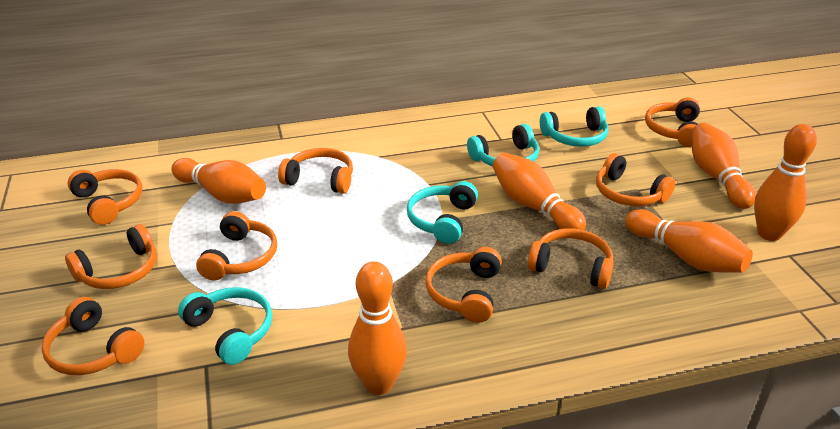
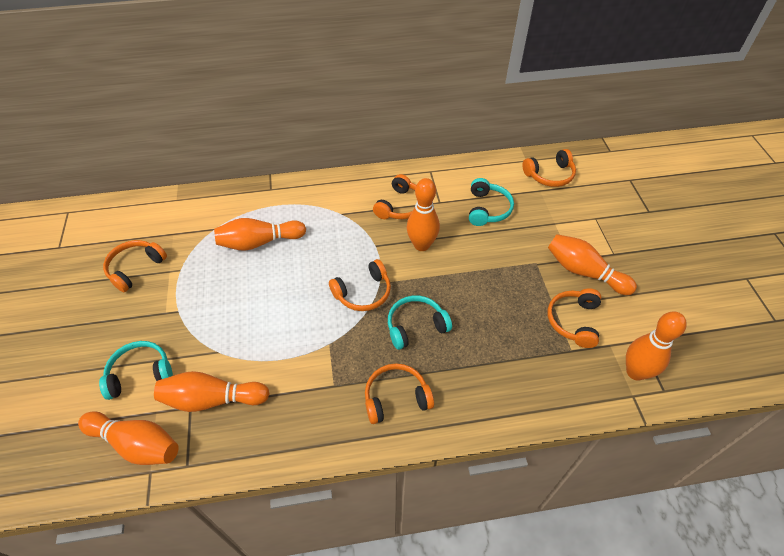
orange headphones: [41,297,145,375] [65,224,157,289] [68,169,142,225] [196,211,277,280] [278,148,353,194] [425,247,502,323] [527,228,614,289] [596,153,675,206] [645,98,700,147] = 9 -> [103,240,167,292] [329,259,391,311] [365,363,434,424] [373,174,416,219] [523,149,576,187] [547,288,601,348] = 6
turquoise headphones: [178,287,272,365] [407,181,478,244] [467,124,539,166] [540,106,608,147] = 4 -> [99,341,173,400] [388,296,452,350] [469,178,514,226] = 3

